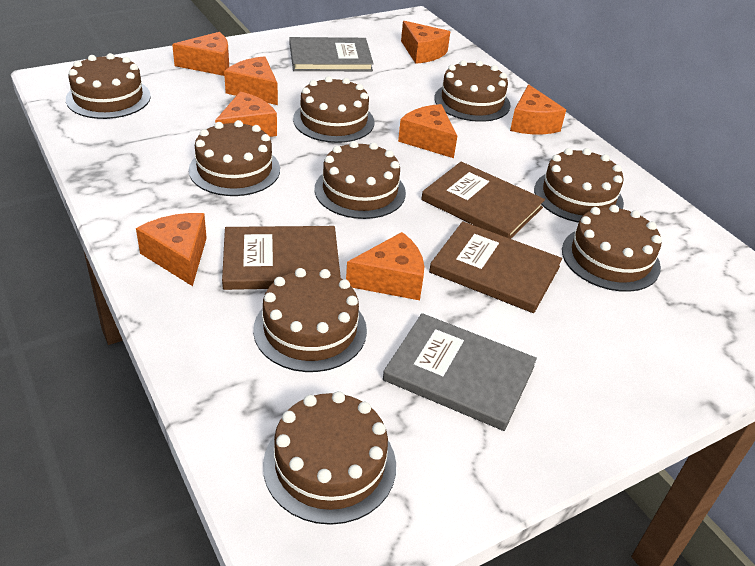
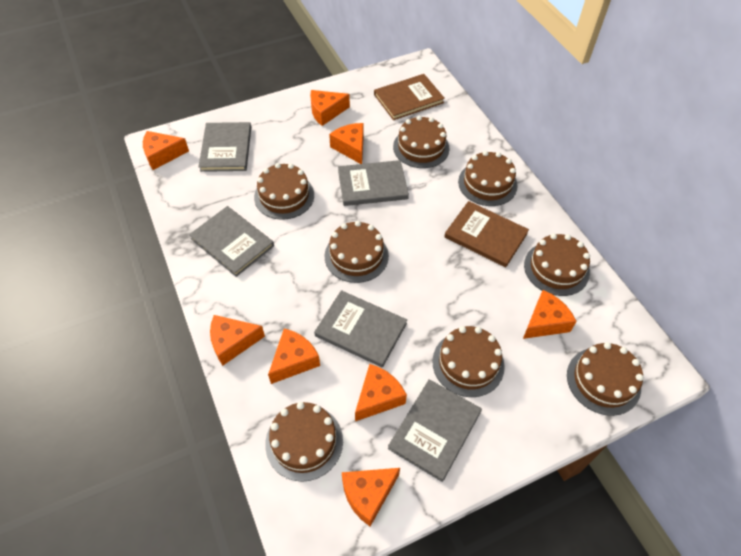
brown book: [222,226,341,290] [421,162,545,239] [429,221,562,313] = 3 -> [374,74,445,120] [444,201,529,268] = 2
brown cake: [66,53,151,119] [189,120,280,196] [253,268,367,372] [263,391,396,525] [293,76,374,143] [314,141,406,219] [434,60,510,122] [534,148,624,223] [562,205,662,292] = 9 -> [254,163,314,220] [265,402,343,482] [325,221,389,283] [393,116,449,168] [432,326,505,397] [458,151,518,206] [524,233,590,296] [567,342,644,416] = 8
grey book: [290,37,374,71] [383,313,537,431] = 2 -> [189,206,274,277] [198,122,251,172] [314,290,407,368] [338,160,409,206] [388,379,482,482] = 5

